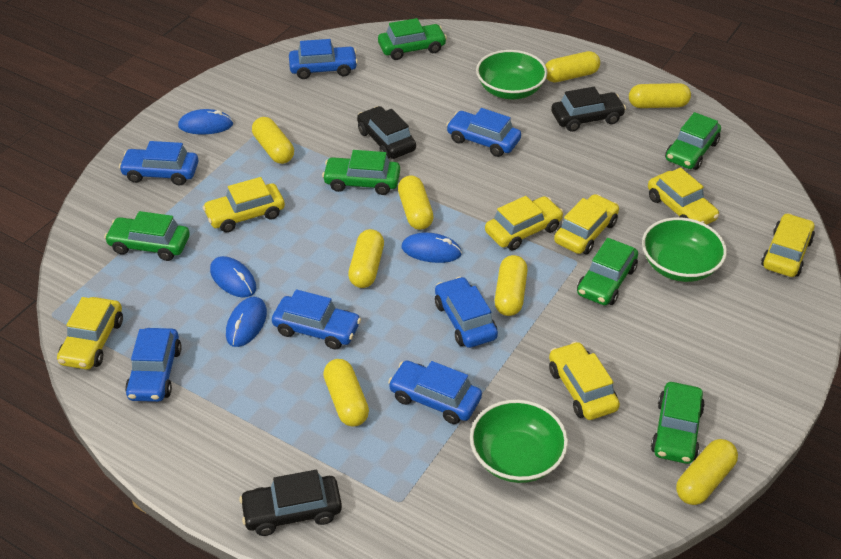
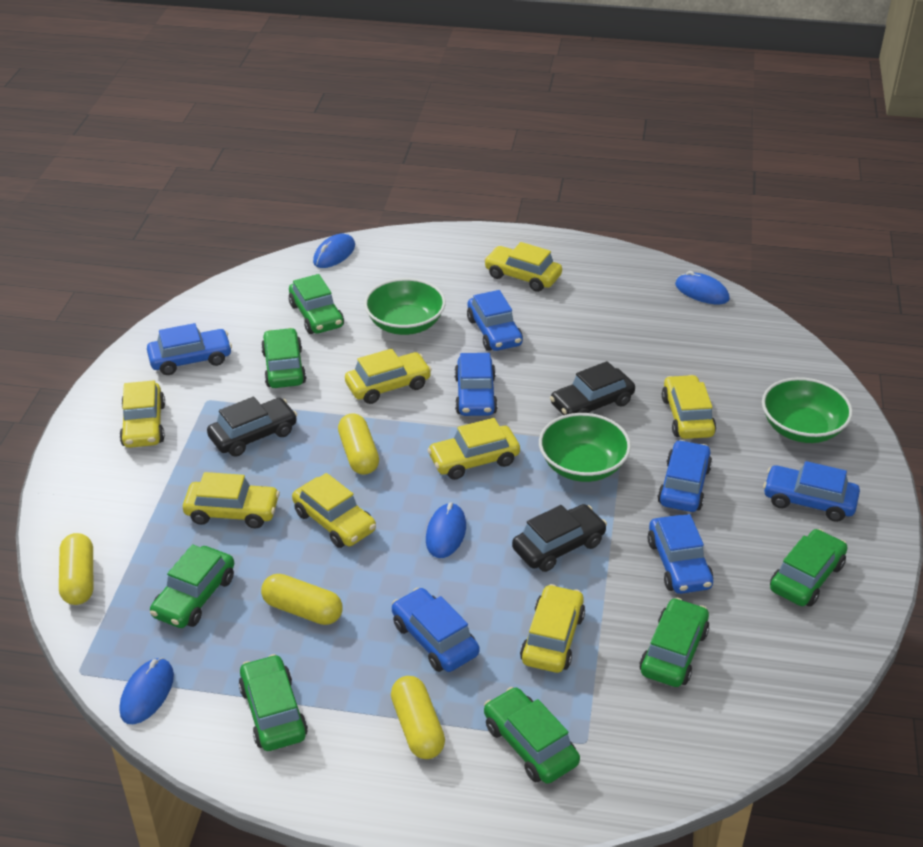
green car: [104,211,190,261] [322,150,400,195] [378,18,447,60] [577,238,638,305] [651,382,705,464] [665,112,721,170] = 6 -> [150,544,234,628] [239,654,308,751] [261,328,306,388] [289,274,344,334] [484,687,580,784] [639,598,710,687] [770,529,847,607] = 7
yellow capsule: [252,117,294,164] [323,359,369,427] [348,229,384,288] [398,176,434,230] [495,255,528,316] [545,51,600,82] [629,83,691,108] [676,439,738,505] = 8 -> [59,533,93,605] [261,574,343,625] [338,413,379,475] [391,676,445,759] = 4
yellow car: [57,297,123,370] [203,177,285,233] [485,196,564,250] [549,341,620,420] [554,194,619,254] [648,167,719,225] [761,213,815,277] = 7 -> [119,380,165,448] [183,472,280,528] [292,473,376,548] [345,349,432,404] [427,418,520,480] [484,242,562,292] [520,584,585,673] [662,375,716,439] = 8

